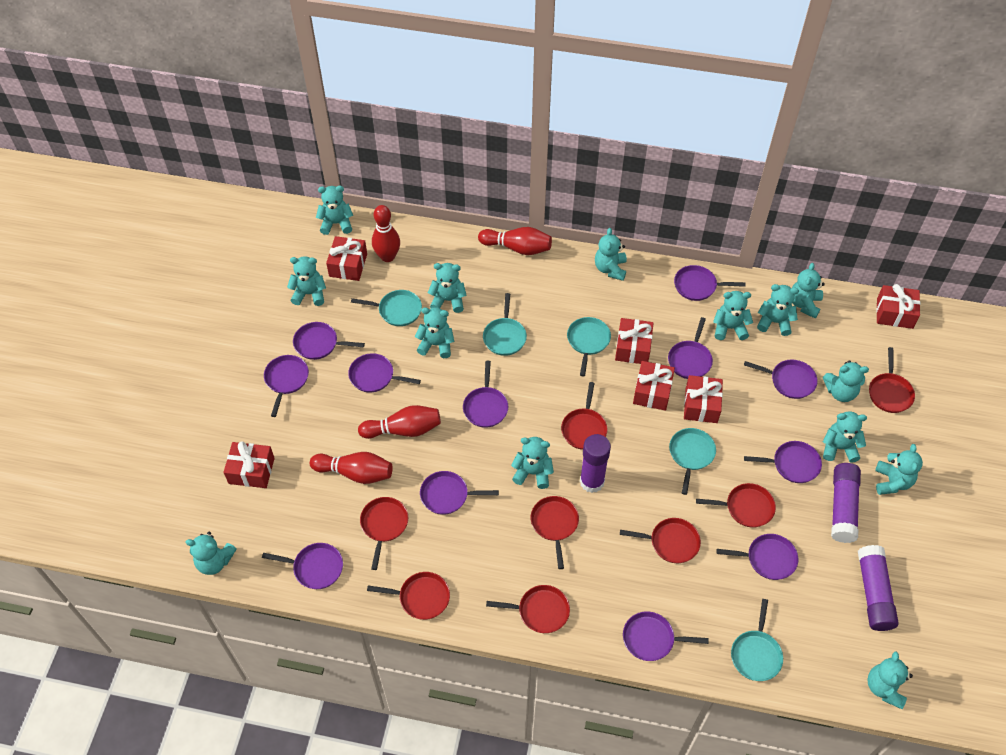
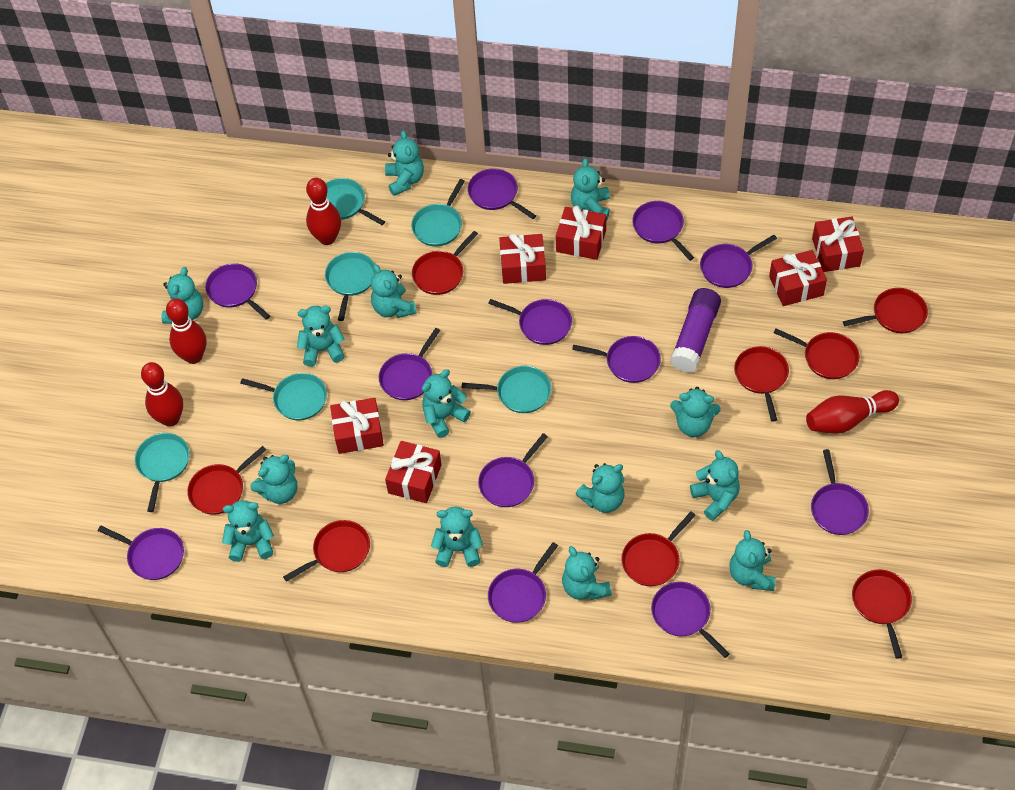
purple glue stick: [580,434,611,493] [831,463,861,543] [858,545,899,631] = 3 -> [670,288,721,373] = 1
turquoise pan: [351,290,422,326] [483,293,527,356] [567,317,611,376] [669,428,716,495] [731,599,783,681] = 5 -> [135,433,190,512] [240,373,327,420] [325,252,375,321] [326,178,385,225] [411,179,465,246] [462,366,551,413] = 6

